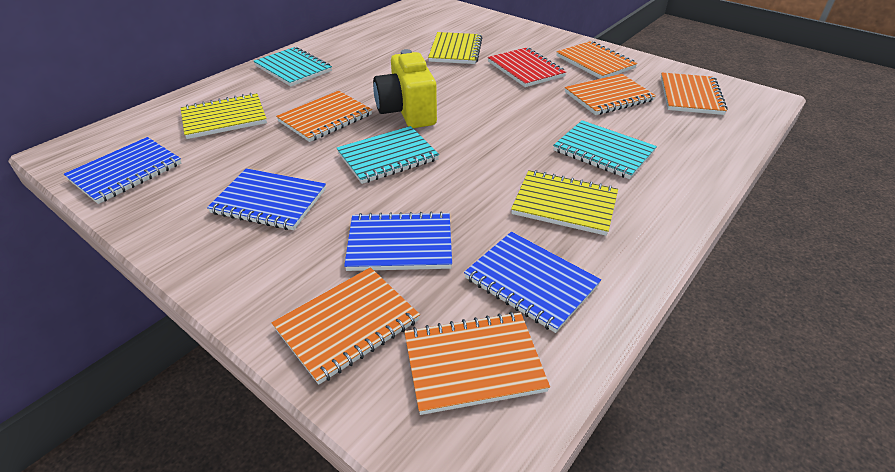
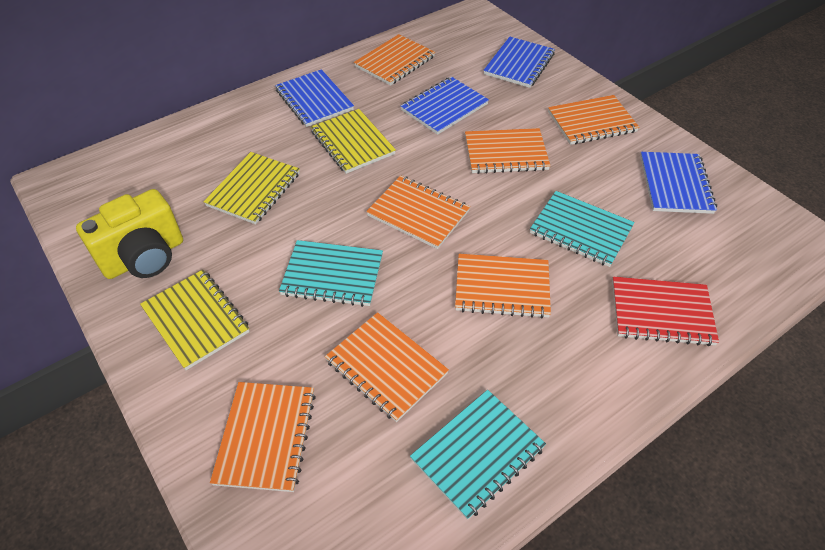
orange notebook: [272,267,420,385] [276,91,372,142] [404,312,550,415] [556,41,637,79] [565,74,656,115] [661,73,728,115] = 6 -> [210,382,316,492] [325,312,449,422] [354,34,435,86] [366,175,470,249] [455,254,551,318] [465,128,550,174] [548,95,639,145] = 7

